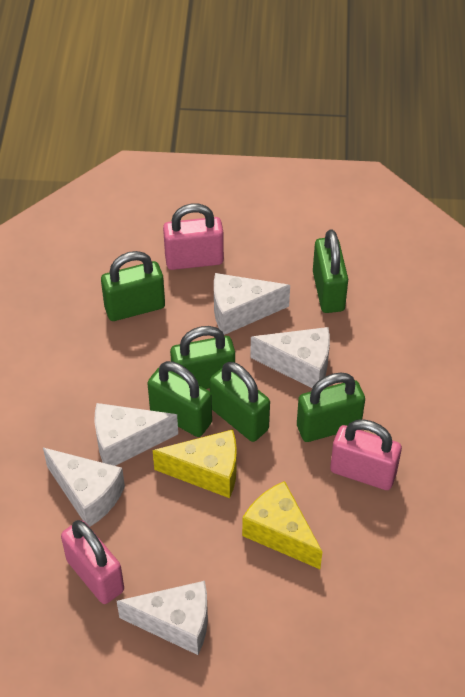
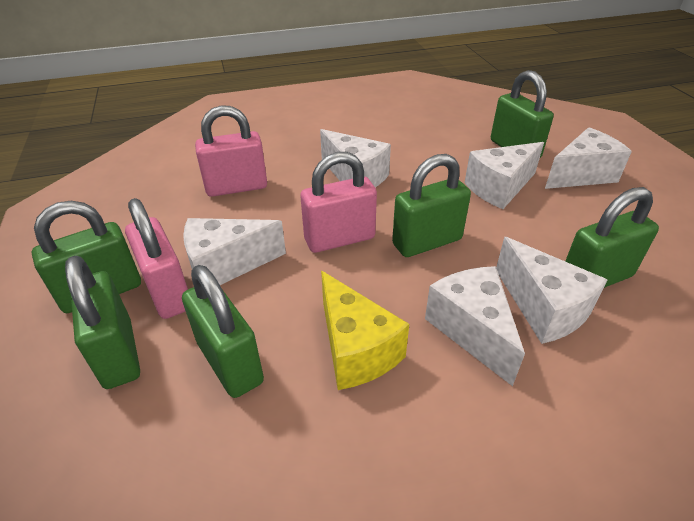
white cheese: [43,448,125,527] [95,403,178,466] [117,581,208,655] [214,273,290,335] [250,327,330,388] = 5 -> [183,218,286,285] [320,129,391,187] [425,266,525,386] [465,142,544,209] [496,237,607,344] [545,127,632,189] = 6
yellow cheese: [153,429,237,498] [242,481,323,569] = 2 -> [321,271,409,390] = 1

